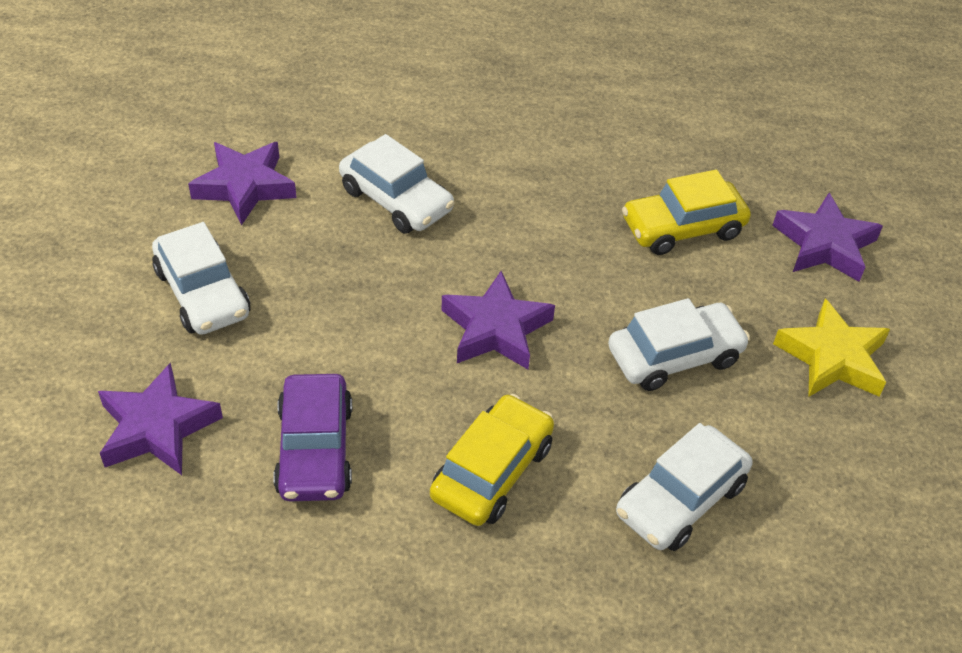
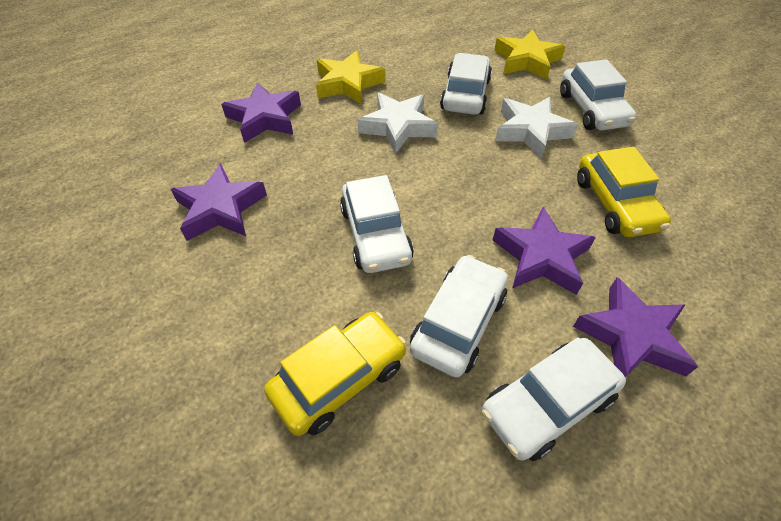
purple car: [273,374,352,502] = 1 -> none = 0
white car: [152,222,250,335] [339,134,455,234] [608,298,750,391] [616,423,752,551] = 4 -> [340,175,414,273] [410,255,508,377] [440,53,492,115] [482,337,626,461] [560,59,637,130] = 5
white star: none = 0 -> [358,92,438,154] [495,97,578,159] = 2
yellow star: [773,298,890,397] = 1 -> [316,50,385,104] [494,29,566,80] = 2

